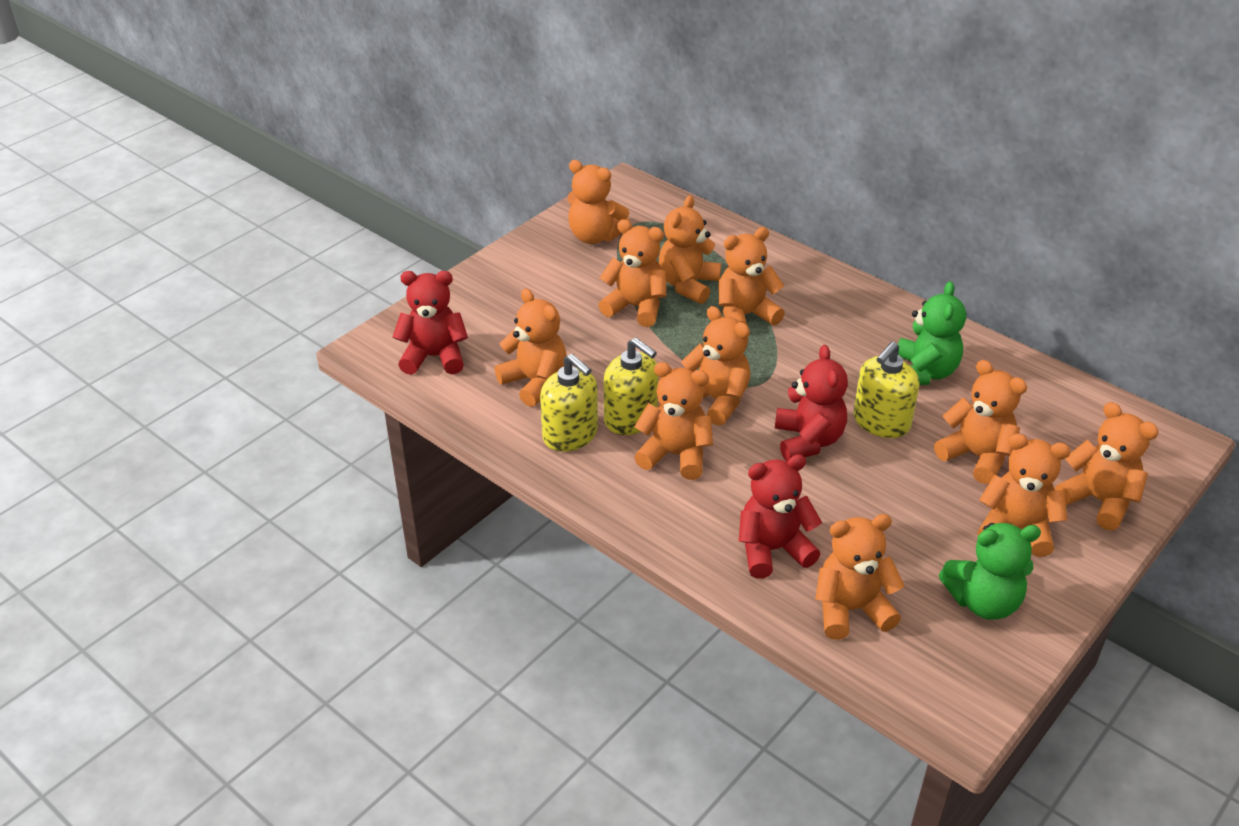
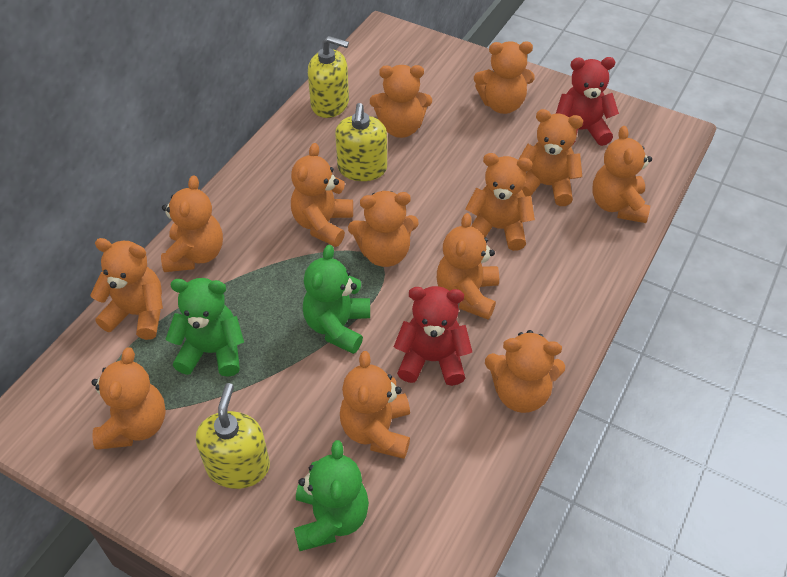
green teddy bear: [898,281,966,385] [939,523,1041,620] = 2 -> [166,278,244,377] [294,440,369,551] [303,245,370,354] = 3
orange teddy bear: [495,289,566,407] [567,160,630,244] [598,219,667,327] [634,362,713,480] [659,195,721,304] [681,306,750,426] [718,227,785,326] [815,514,905,640] [934,360,1027,484] [977,434,1071,557] [1055,402,1159,530] = 11 -> [90,238,163,340] [91,347,166,450] [161,176,223,272] [291,143,353,247] [340,351,410,459] [348,191,419,267] [370,65,432,138] [437,213,499,320] [466,153,535,251] [474,41,535,114] [485,330,565,413] [518,109,583,206] [592,126,652,223] = 13
red teddy bear: [393,271,468,375] [739,454,822,579] [775,345,848,461] = 3 -> [394,286,472,386] [556,57,619,146] = 2

